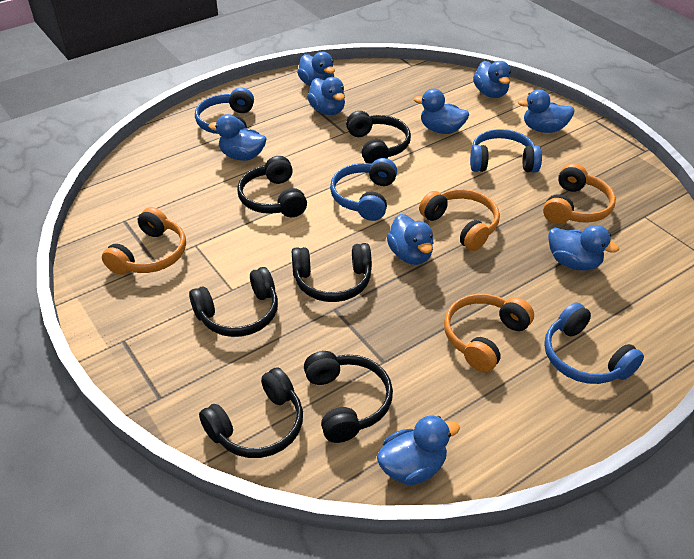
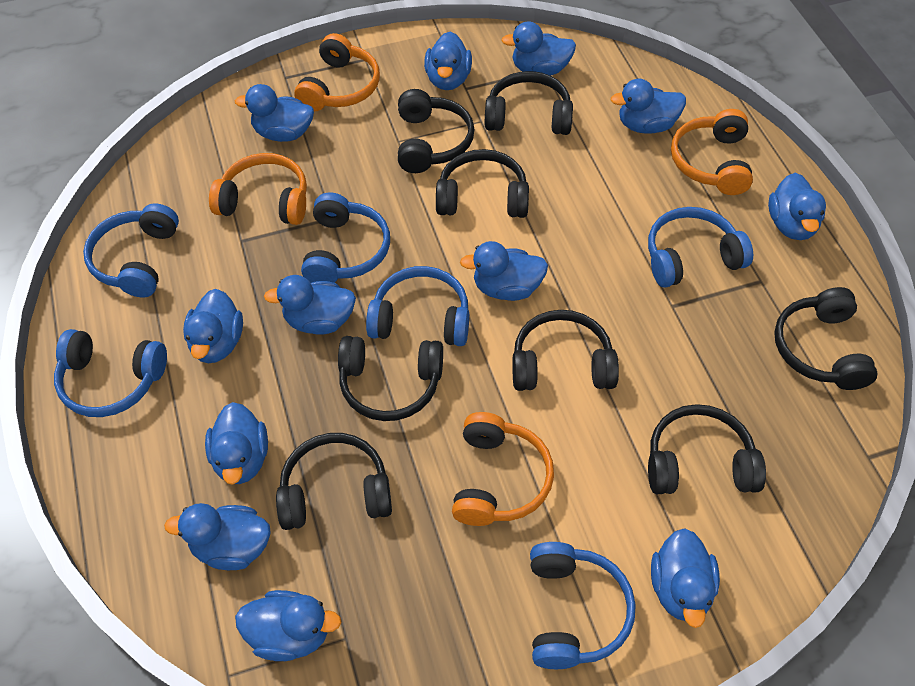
black headphones: [189,267,278,337] [199,367,303,458] [237,156,307,217] [291,243,372,302] [304,351,393,443] [346,111,411,164] = 6 -> [276,433,392,530] [338,336,443,421] [398,89,474,173] [436,149,529,218] [485,71,573,135] [512,310,619,391] [648,404,766,494] [774,287,877,390] = 8
blue duck: [209,114,267,161] [297,52,335,86] [307,77,345,115] [377,415,460,486] [387,214,434,265] [414,89,469,134] [473,61,511,98] [518,89,575,133] [548,225,619,271] = 9 -> [164,503,271,570] [183,289,243,363] [205,402,268,485] [235,84,314,142] [235,590,341,661] [264,275,356,335] [424,32,472,90] [460,241,548,301] [501,21,576,76] [611,79,686,134] [651,528,720,628] [768,173,826,240] = 12
blue headphones: [195,88,254,134] [330,158,397,221] [470,129,542,172] [544,302,644,384] = 4 -> [54,329,167,417] [83,204,179,297] [301,192,390,283] [366,266,469,346] [530,542,636,669] [648,207,753,287] = 6

